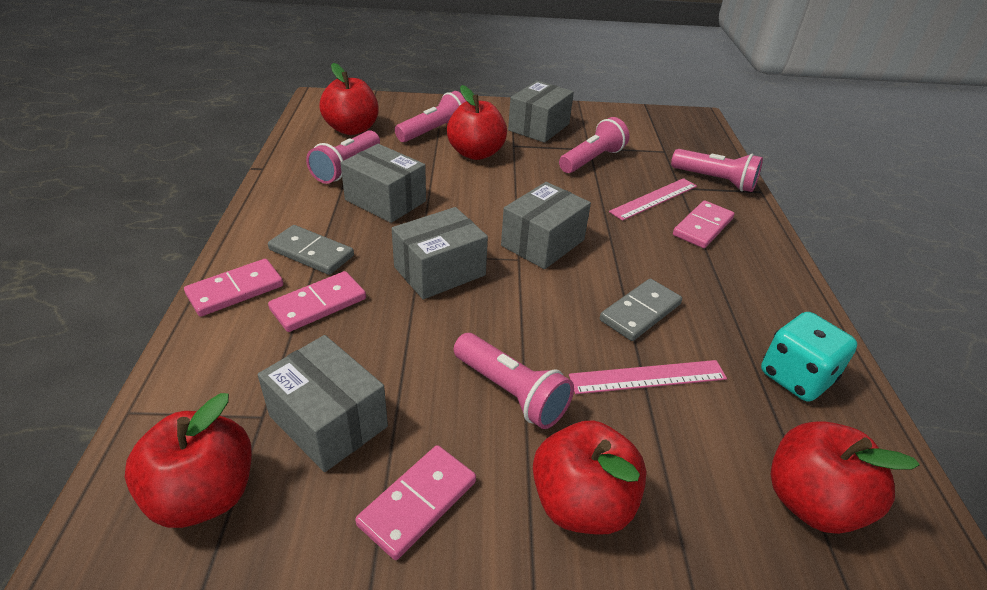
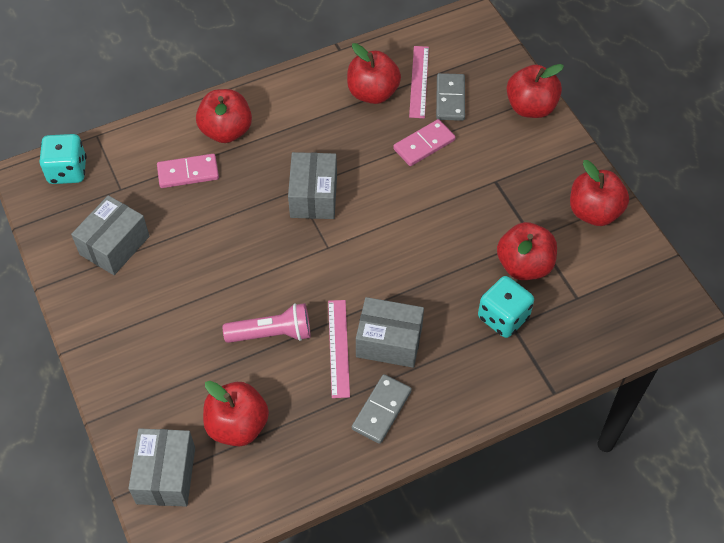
grey box: [258,335,388,472] [340,144,426,223] [392,207,488,299] [501,182,591,269] [508,81,574,143] = 5 -> [71,195,149,275] [128,428,195,507] [288,152,337,219] [356,297,424,368] = 4
pink domino: [184,259,283,317] [268,271,366,332] [355,445,476,560] [673,201,735,248] = 4 -> [157,154,219,188] [393,119,456,166] = 2
pink flashlight: [306,130,380,184] [395,91,466,142] [454,333,574,429] [559,117,629,173] [671,149,763,192] = 5 -> [223,303,310,343] = 1
red apple: [125,393,252,528] [319,63,379,135] [447,85,507,160] [533,421,647,535] [771,421,920,534] = 5 -> [196,89,252,143] [203,381,269,446] [347,43,401,104] [497,222,557,280] [506,64,564,118] [570,160,629,226] = 6
turquoise dice: [761,312,857,402] = 1 -> [40,134,87,184] [478,276,534,338] = 2

